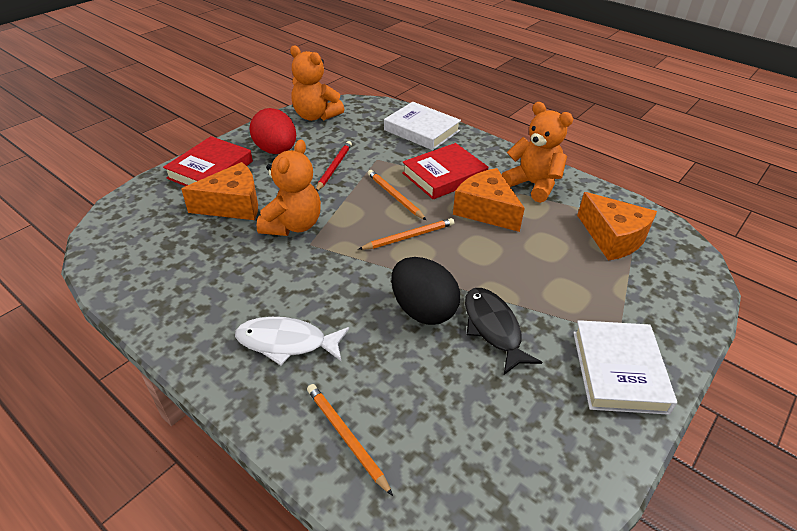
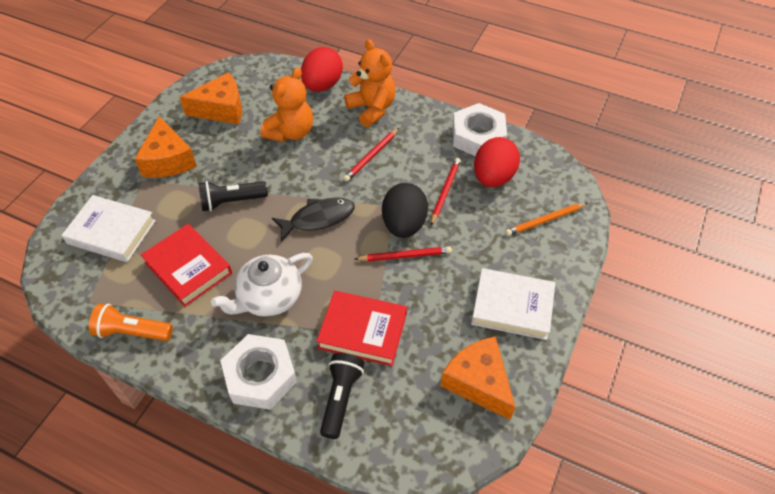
black flashlight: none = 0 -> [198,181,268,211] [320,353,365,439] = 2
orange flashlight: none = 0 -> [89,304,173,341] = 1
orange pencil: [307,384,393,496] [358,218,454,250] [368,170,426,220] = 3 -> [505,203,587,236] = 1
orange teddy bear: [257,140,321,236] [290,46,344,121] [502,102,573,203] = 3 -> [260,67,313,142] [344,39,396,127] = 2
red egg: [249,108,296,154] = 1 -> [301,47,343,92] [474,137,520,187] = 2
red pencil: [316,141,352,191] = 1 -> [343,128,399,182] [354,246,452,261] [431,158,461,225] = 3
white fish: [235,317,349,365] = 1 -> none = 0
white nut: none = 0 -> [220,334,297,410] [453,103,507,156] = 2
white teapot: none = 0 -> [211,253,313,317] = 1

